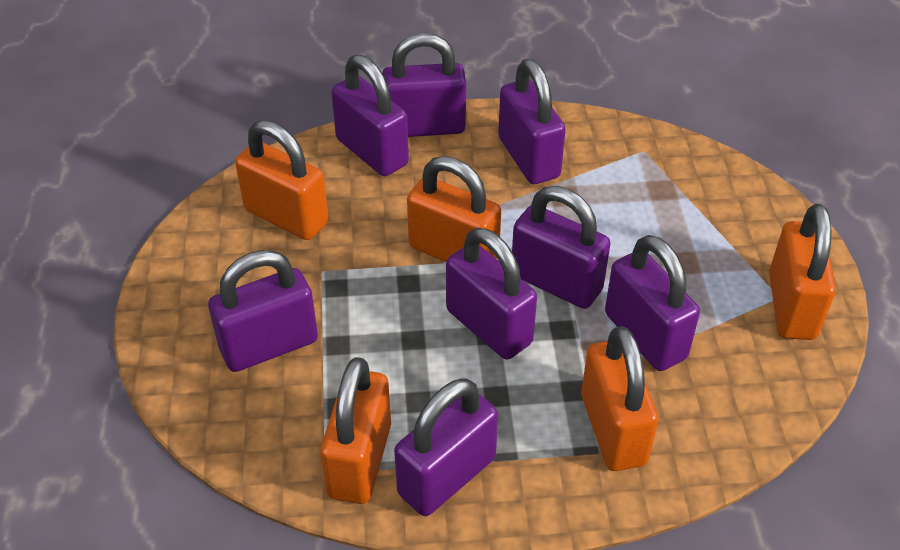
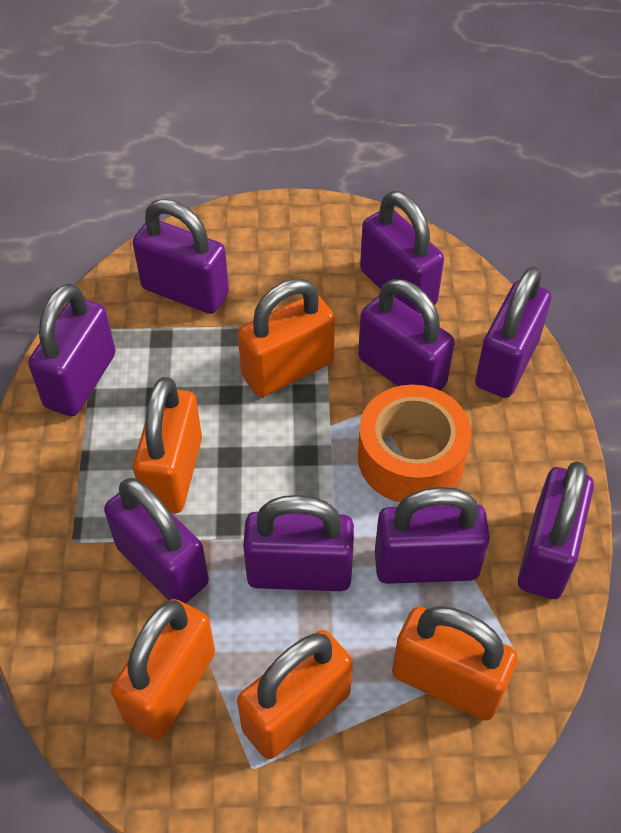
orange tape: none = 0 -> [358,385,471,502] = 1
purple padlock: [208,250,318,372] [331,55,409,176] [382,33,466,137] [394,379,498,516] [446,228,537,359] [498,59,566,184] [512,186,611,309] [605,235,700,371] = 8 -> [28,283,116,416] [104,478,209,604] [133,199,229,314] [243,495,354,591] [358,279,455,391] [360,191,444,314] [375,487,490,584] [475,266,551,398] [518,461,594,599] = 9

